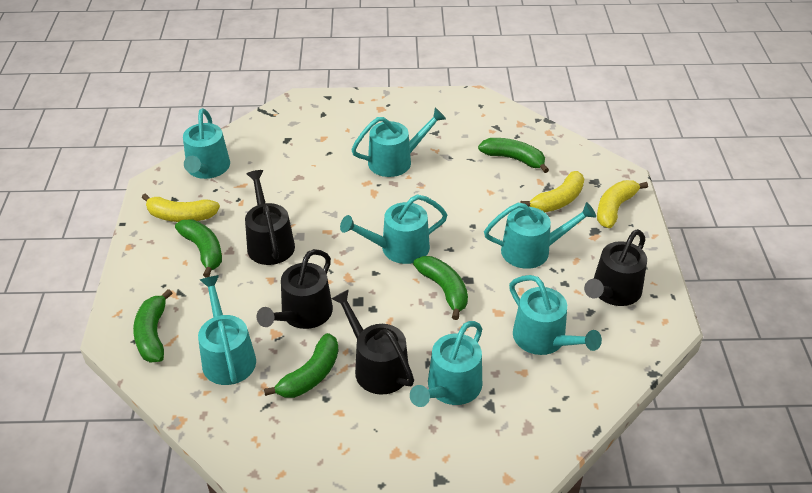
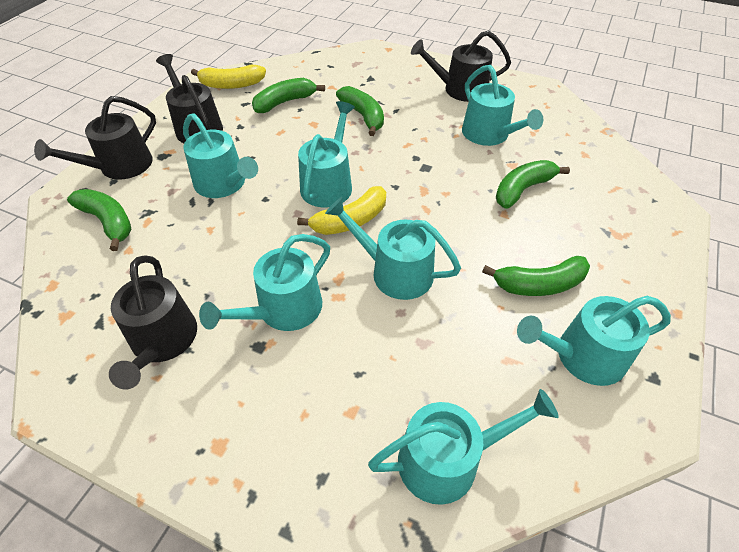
yellow banana: [142,194,220,222] [521,171,584,212] [597,180,648,228] = 3 -> [191,65,266,89] [297,186,386,235] = 2

